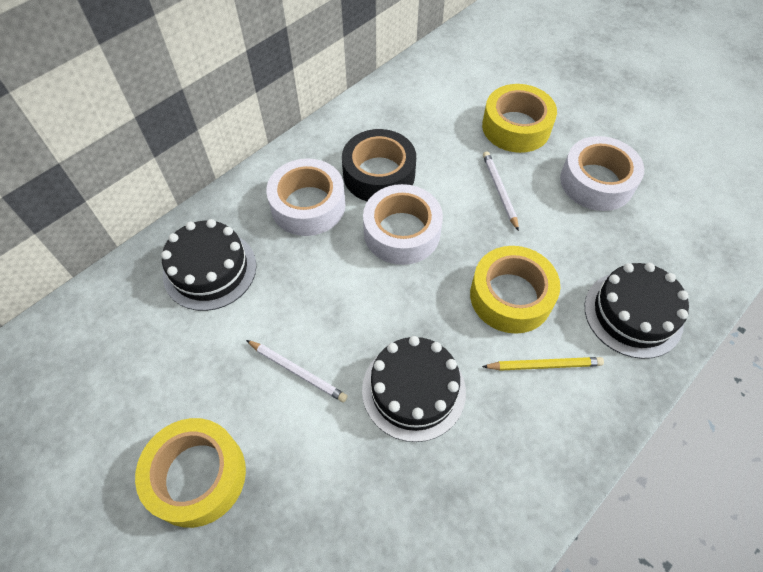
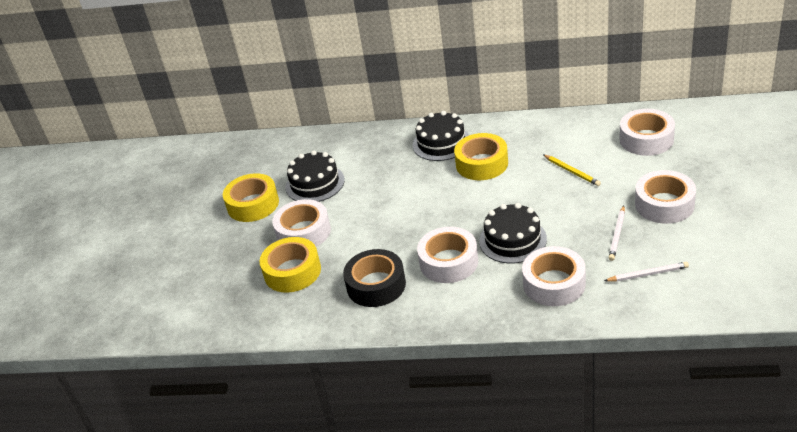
white tape: [266,159,345,236] [363,184,443,265] [560,136,644,211] = 3 -> [272,199,331,247] [417,227,478,283] [522,246,586,306] [619,109,675,156] [635,170,696,224] = 5

